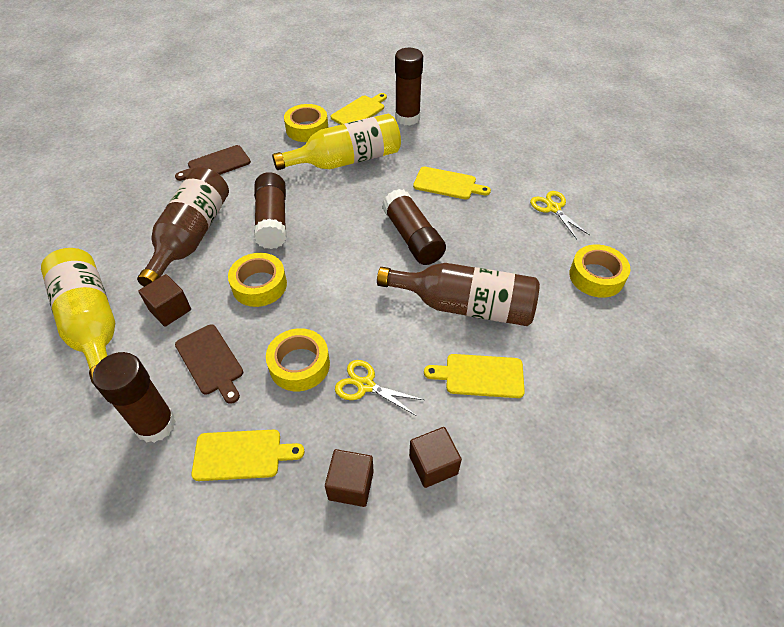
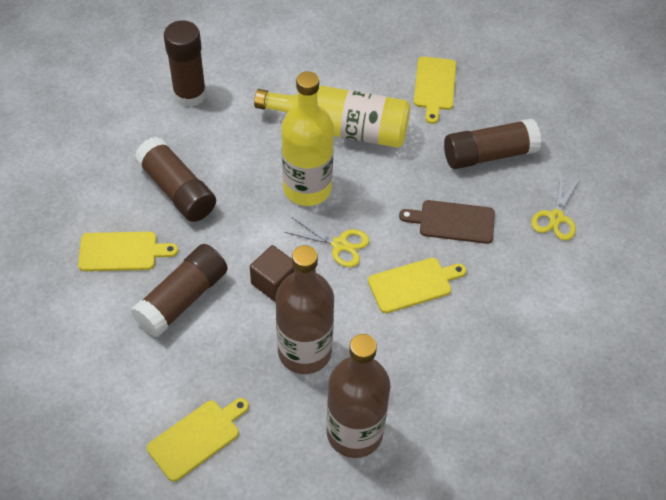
brown cube: [139,274,191,327] [325,449,374,507] [409,427,462,488] = 3 -> [250,245,294,302] = 1
brown cutting board: [175,145,251,181] [175,324,243,404] = 2 -> [399,200,495,244] = 1
yellow tape: [228,253,287,307] [266,328,330,391] [284,104,328,142] [569,244,630,298] = 4 -> none = 0

